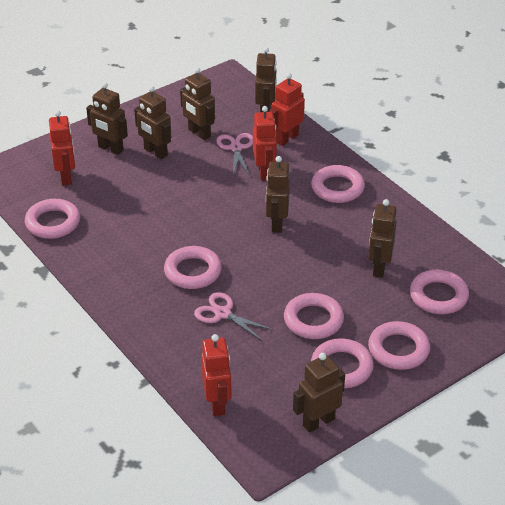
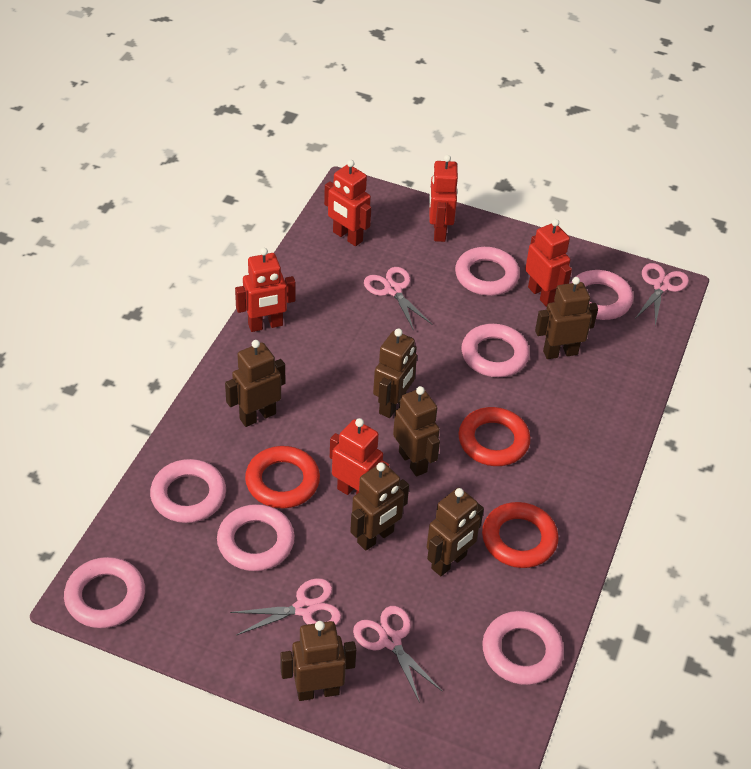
pink scissors: [194,292,274,341] [216,133,253,176] = 2 -> [230,578,341,635] [353,606,442,703] [364,267,433,331] [635,263,689,326] = 4
red ring: none = 0 -> [245,446,320,508] [458,407,531,466] [482,502,559,568] = 3
red robot: [49,110,75,186] [201,334,232,416] [253,106,277,181] [270,73,305,146] = 4 -> [235,248,295,332] [324,160,371,246] [330,418,389,495] [429,155,458,242] [525,219,572,307] = 5

